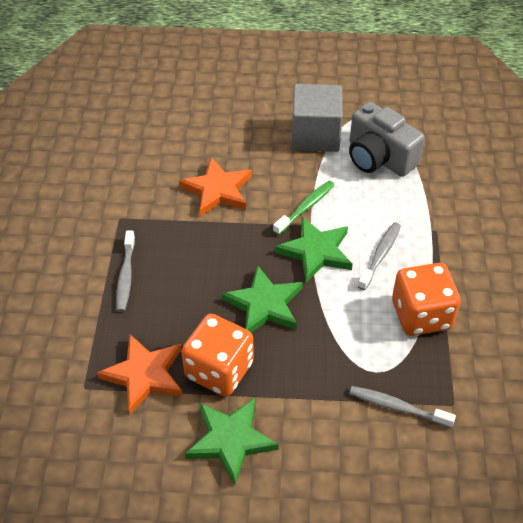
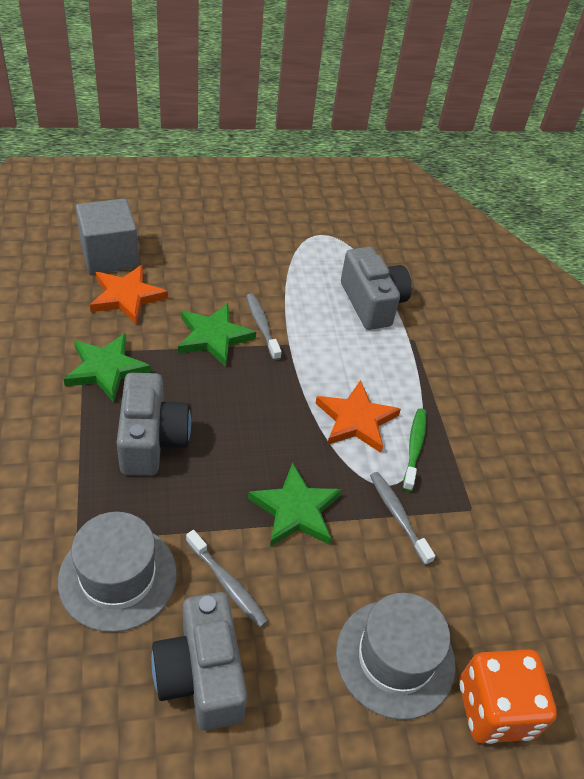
grey camera: [349,102,425,177] = 1 -> [117,373,191,475] [151,592,247,731] [341,247,412,330] = 3
grey hat: none = 0 -> [58,512,177,632] [336,593,456,720] = 2
orange dice: [181,314,254,397] [392,263,461,336] = 2 -> [459,650,557,744] = 1

